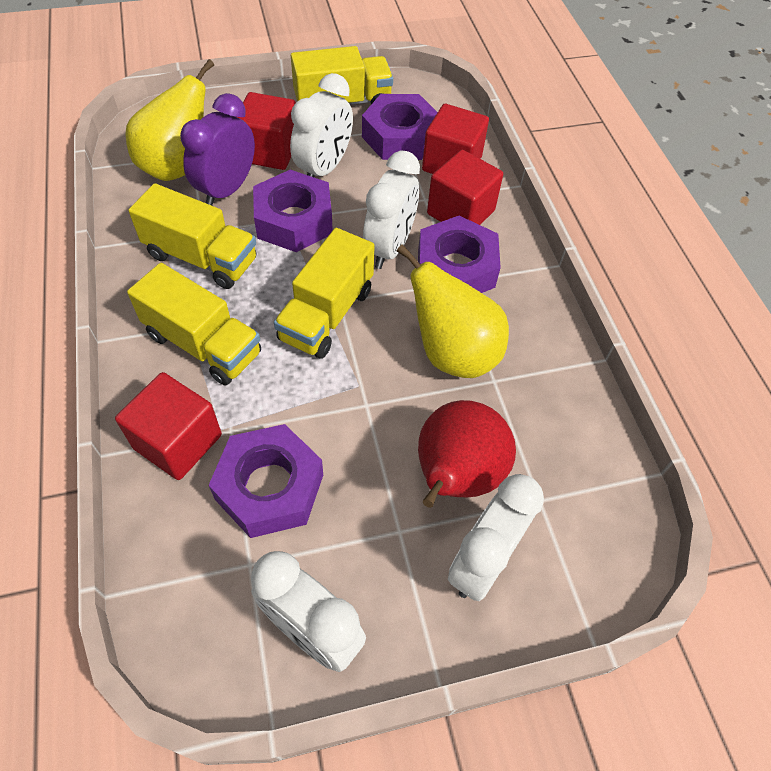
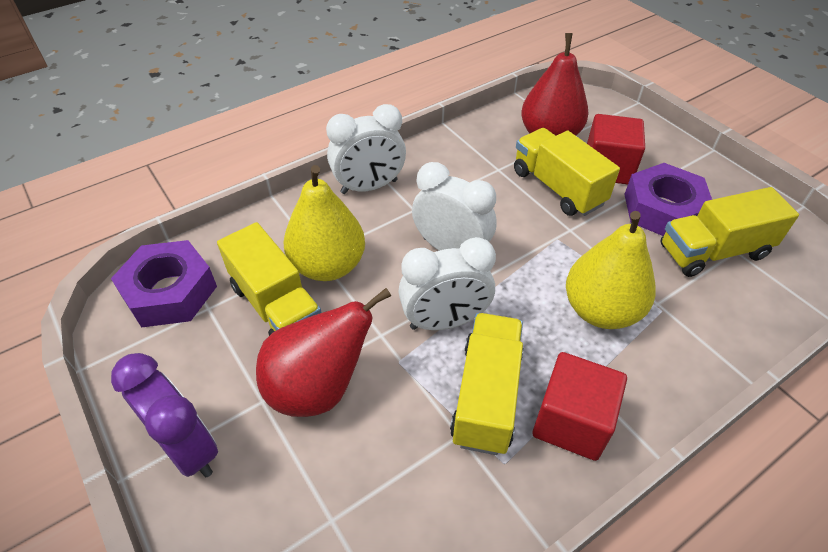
purple nut: [209,424,323,538] [253,170,333,252] [362,94,438,160] [418,216,501,293] = 4 -> [111,240,217,328] [624,163,712,236] = 2
red cube: [115,372,222,480] [235,92,296,170] [422,104,489,174] [427,150,503,225] = 4 -> [533,352,627,461] [587,114,645,185] = 2
red pear: [418,400,516,508] = 1 -> [256,288,391,417] [521,33,589,136] = 2
white clock: [251,551,366,672] [290,73,353,177] [363,150,420,269] [448,474,544,601] = 4 -> [326,104,406,194] [398,237,496,330] [412,162,497,251] = 3

